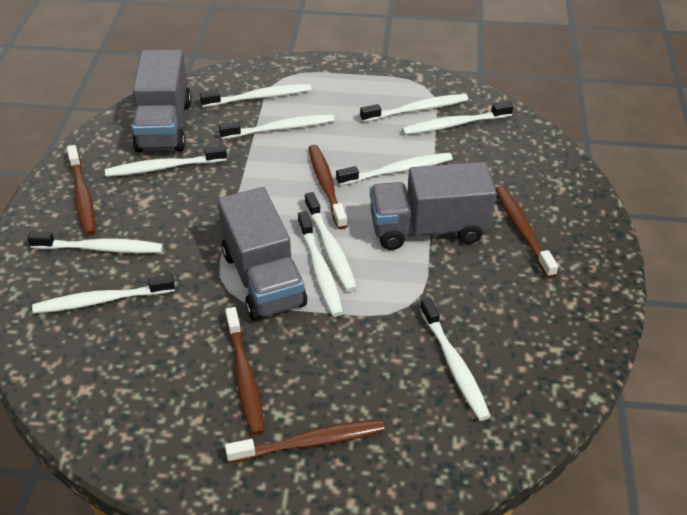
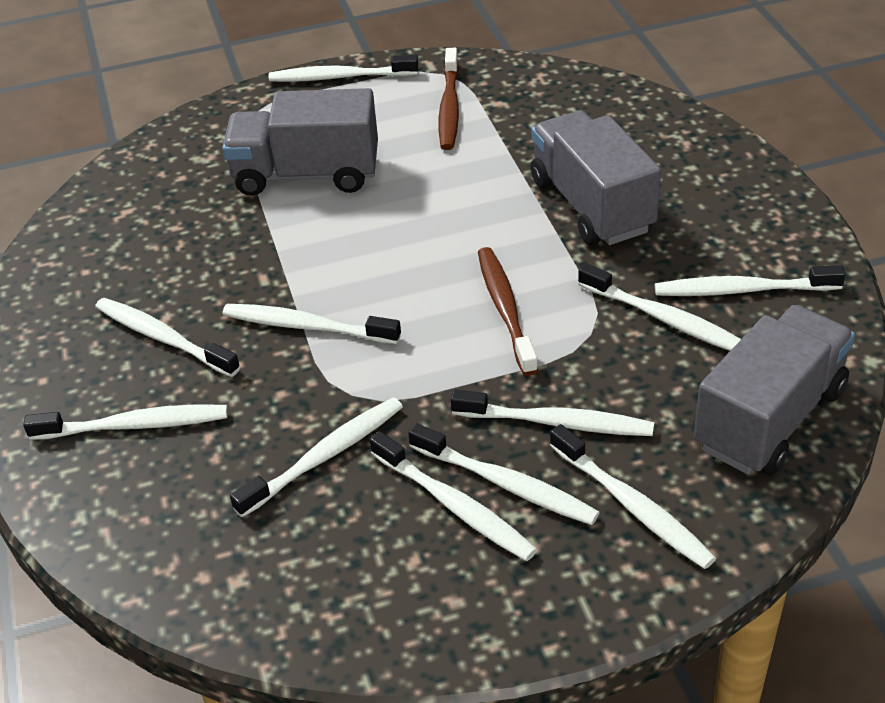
brown toothbrush: [67,145,96,235] [225,307,264,435] [225,420,385,463] [309,145,347,229] [495,186,558,278] = 5 -> [439,48,459,150] [478,247,538,376] = 2

